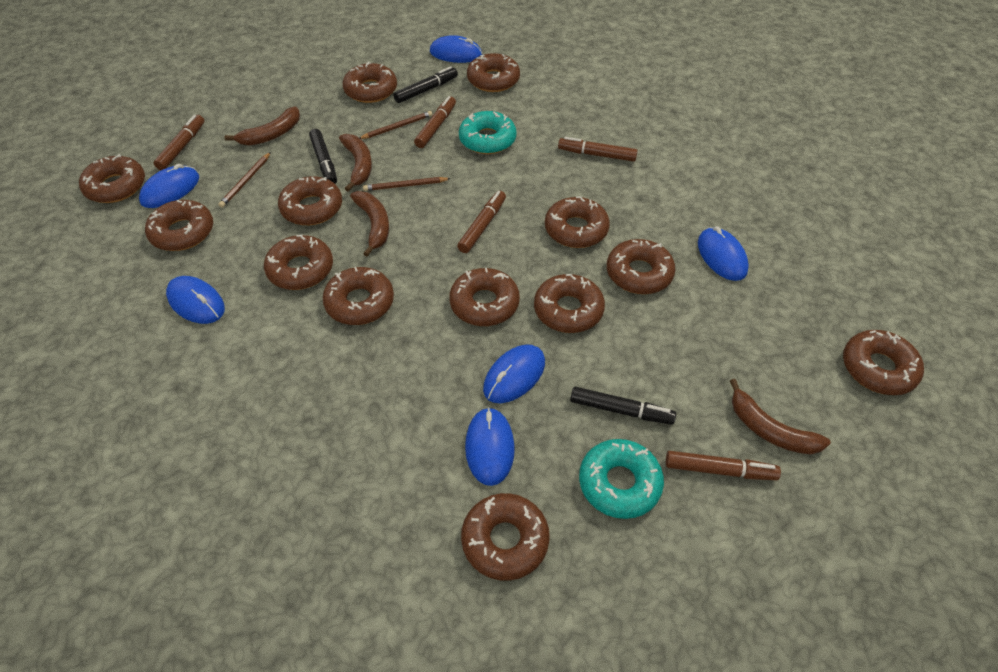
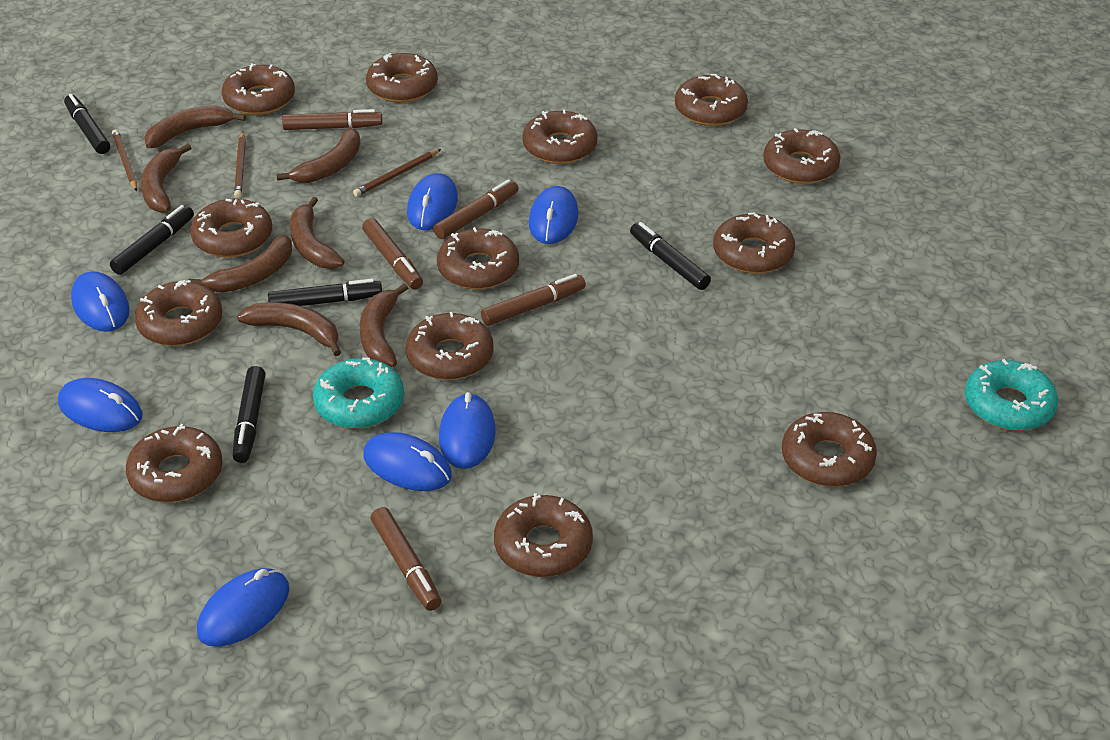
black marker: [309,129,337,184] [394,66,458,103] [570,387,676,425] = 3 -> [64,94,110,154] [110,205,194,275] [233,366,266,463] [268,279,382,306] [630,222,711,290] = 5
blue mouse: [139,164,199,208] [166,276,225,324] [430,35,482,63] [465,407,515,486] [483,344,545,403] [698,226,749,281] = 6 -> [58,378,142,432] [71,271,130,332] [197,568,289,647] [363,432,452,491] [407,173,458,230] [439,392,496,469] [529,186,579,244] = 7
brown banana: [224,106,300,145] [339,134,372,192] [350,191,389,257] [730,379,831,454] = 4 -> [141,144,192,213] [144,105,246,148] [189,235,292,293] [237,302,341,356] [276,128,361,183] [290,197,345,269] [360,283,408,367] = 7

